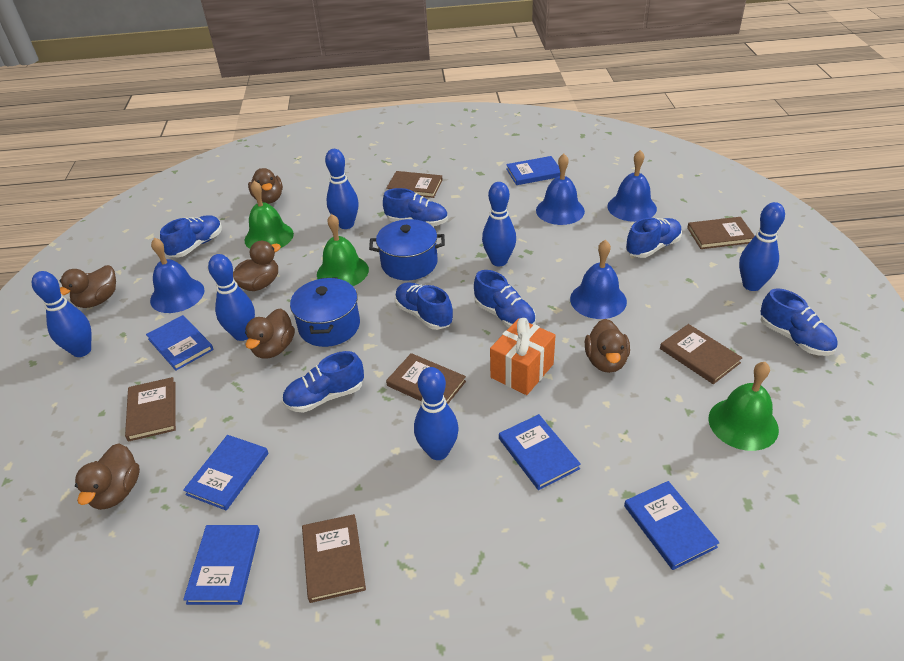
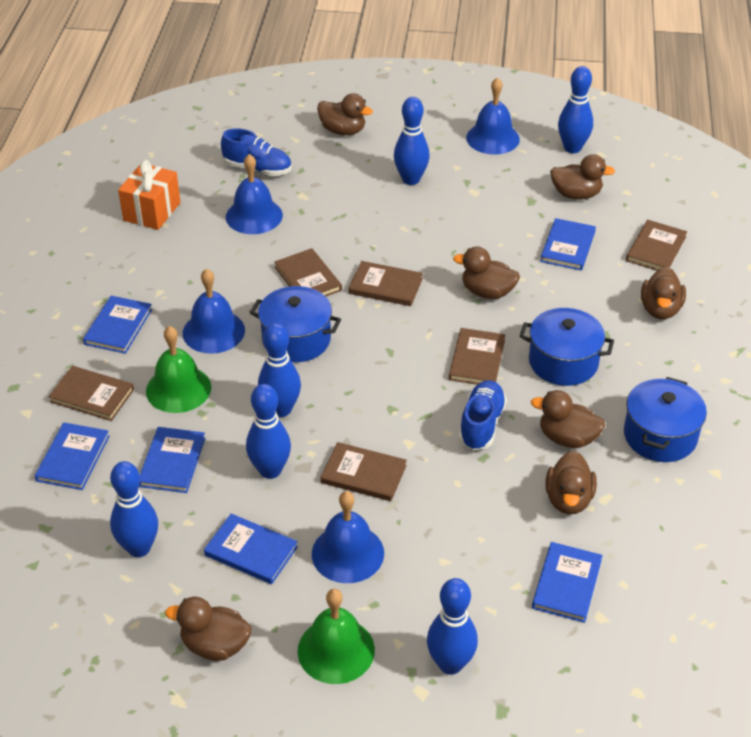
blue pot: [290,277,360,347] [369,219,445,280] = 2 -> [250,286,341,362] [520,308,614,386] [624,377,707,462] = 3
blue shoe: [160,215,222,257] [282,351,364,413] [383,188,448,226] [395,282,453,330] [474,270,536,328] [626,217,682,258] [760,288,837,356] = 7 -> [221,128,292,176] [459,380,507,450] = 2
brown duck: [59,265,116,308] [75,443,140,510] [233,241,281,291] [245,308,295,359] [248,168,283,204] [585,319,630,373] = 6 -> [165,597,251,661] [317,93,373,135] [453,247,520,299] [531,390,605,448] [546,451,597,514] [550,154,615,199] [641,267,686,319] = 7
green bell: [245,181,294,249] [317,214,369,286] [708,362,779,451] = 3 -> [146,326,211,413] [298,589,375,684] = 2

